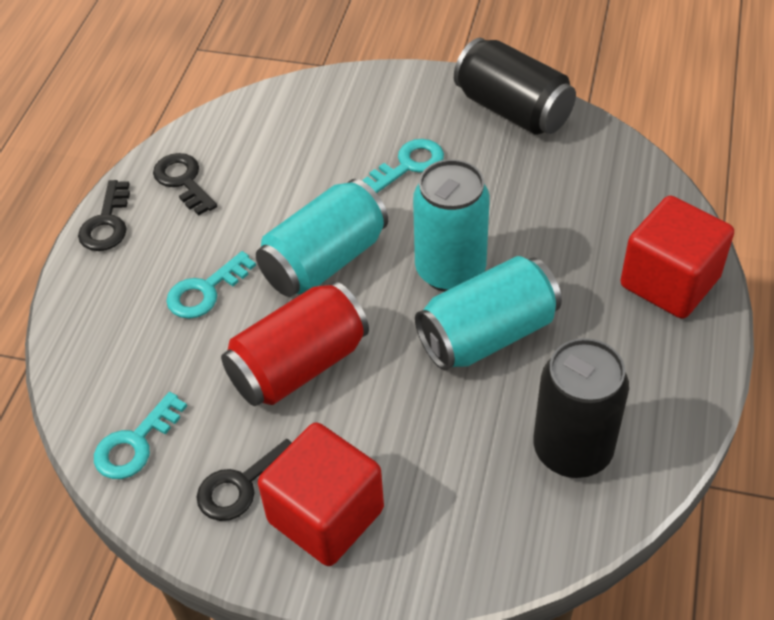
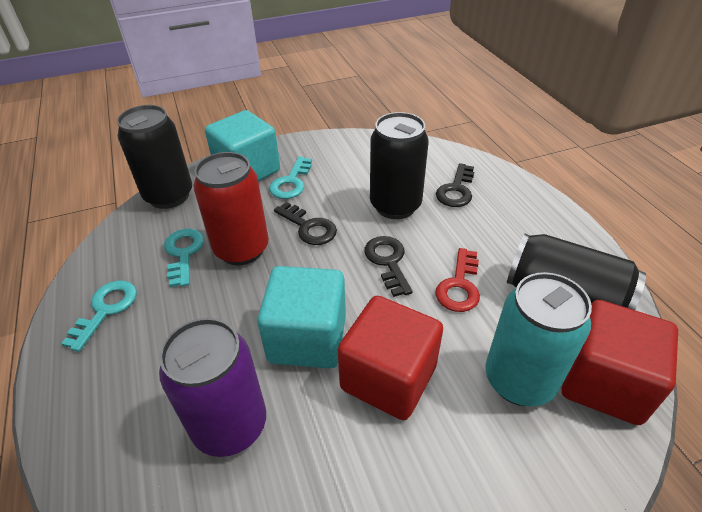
black can: [454,38,576,135] [533,338,629,478] = 2 -> [117,105,192,209] [370,112,429,219] [507,234,646,310] = 3
purple can: none = 0 -> [159,318,266,457] = 1
red key: none = 0 -> [435,248,480,312] = 1
turquoise can: [256,179,388,297] [413,159,490,292] [415,256,562,371] = 3 -> [486,272,592,406] = 1
turquoise cube: none = 0 -> [205,110,280,181] [257,266,346,368] = 2

